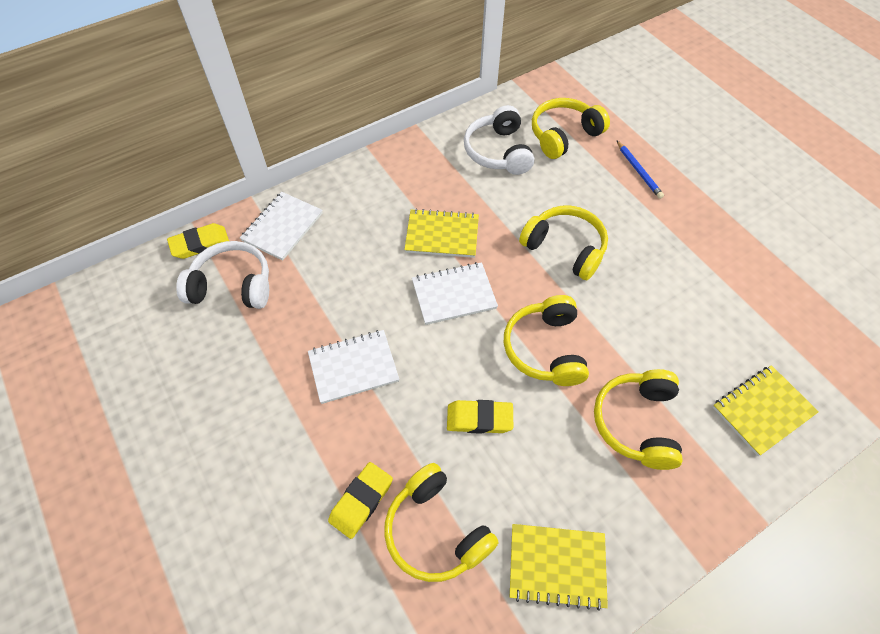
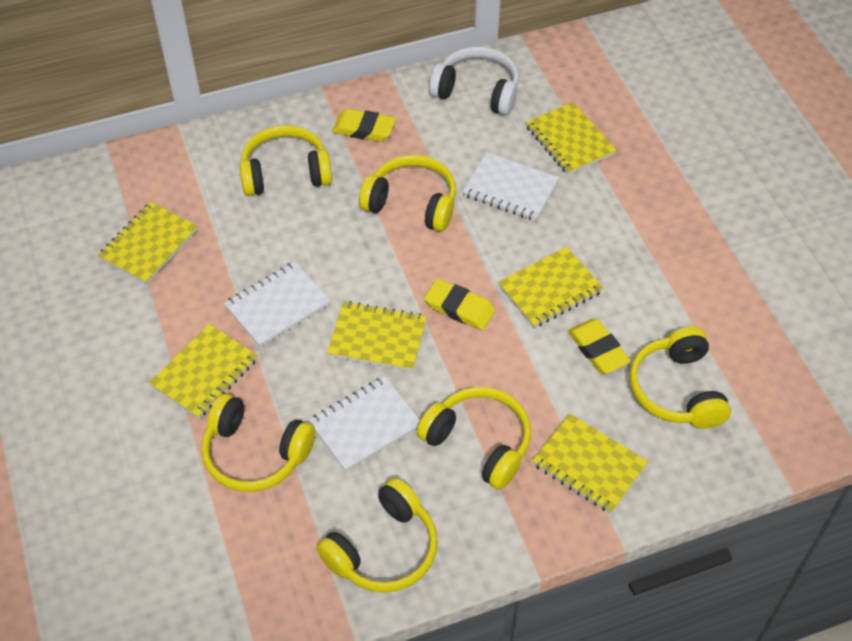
blue pencil: [617,141,664,199] = 1 -> none = 0
white headphones: [176,241,269,309] [464,105,534,175] = 2 -> [429,47,519,115] = 1
yellow headphones: [384,463,499,582] [504,295,589,386] [519,206,608,280] [532,98,610,159] [594,369,683,470] = 5 -> [201,394,315,492] [239,125,332,196] [317,478,438,593] [359,155,456,232] [417,387,531,490] [629,326,731,429] = 6
yellow notebook: [404,209,479,258] [510,524,608,611] [713,365,819,456] = 3 -> [98,202,198,284] [149,324,258,419] [327,301,427,371] [498,247,604,328] [526,102,617,175] [532,414,648,514] = 6

